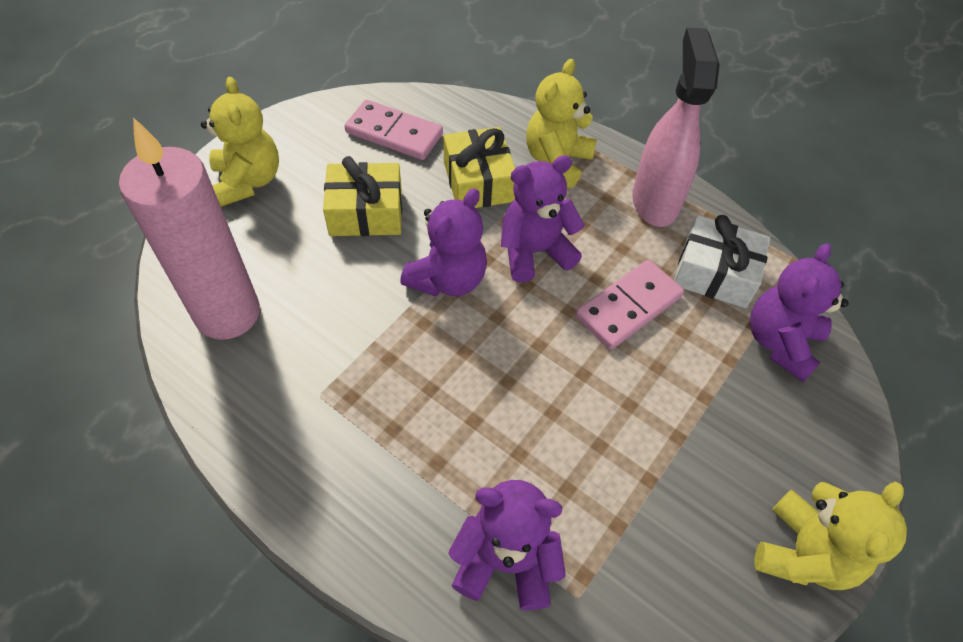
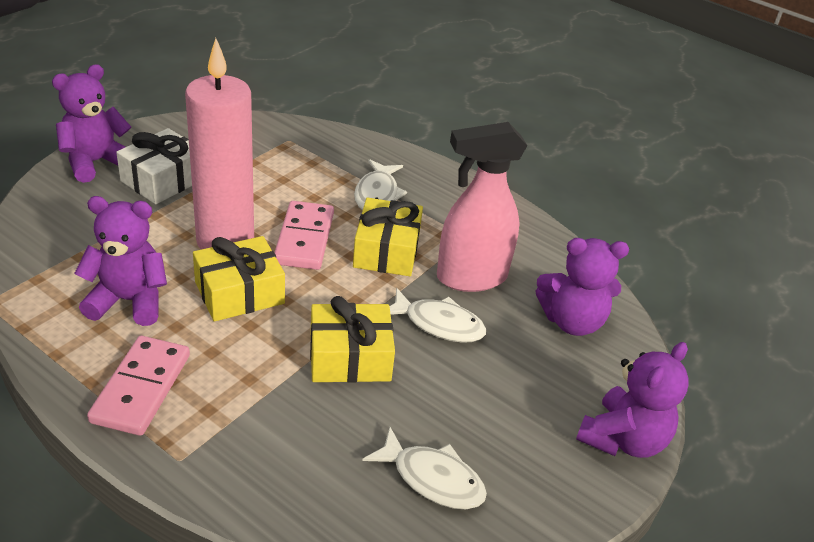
white fish: none = 0 -> [354,159,407,210] [362,427,487,509] [390,288,486,343] = 3
yellow gift: [323,156,402,236] [443,127,515,208] = 2 -> [193,236,285,321] [310,296,395,383] [353,198,423,276] = 3
yellow teddy bear: [201,77,279,207] [526,59,597,188] [754,481,907,590] = 3 -> none = 0

